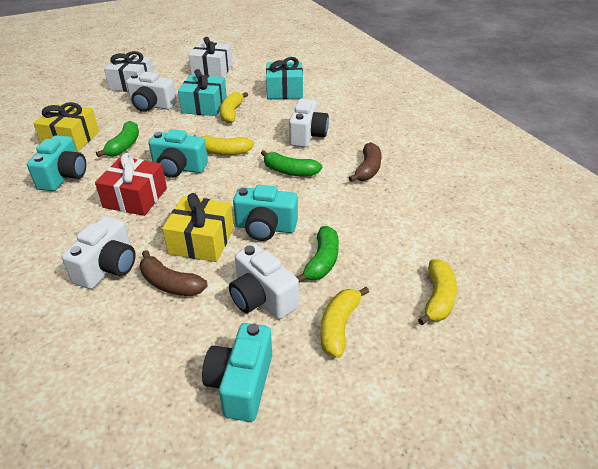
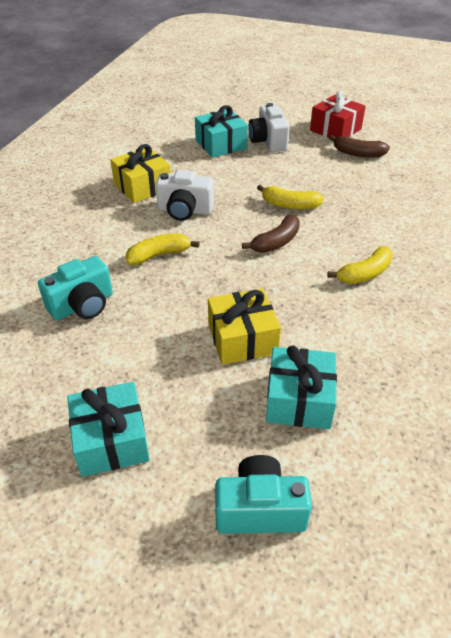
green banana: [96,121,139,157] [261,150,322,177] [297,226,339,282] = 3 -> none = 0
turquoise camera: [27,135,86,191] [148,129,208,178] [202,323,272,422] [233,185,298,241] = 4 -> [38,256,113,320] [215,455,312,534] = 2
turquoise gift: [178,69,227,116] [266,57,303,99] = 2 -> [67,382,150,477] [195,105,248,158] [266,345,337,429] = 3
white camera: [62,216,136,289] [126,72,176,112] [229,244,299,319] [289,99,329,147] = 4 -> [155,170,214,221] [248,103,290,152] = 2
white gift: [104,51,154,92] [189,37,232,77] = 2 -> none = 0
yellow banana: [194,135,254,155] [220,92,248,123] [321,287,369,358] [418,259,457,325] = 4 -> [126,233,200,265] [257,185,324,209] [327,246,393,284] = 3

